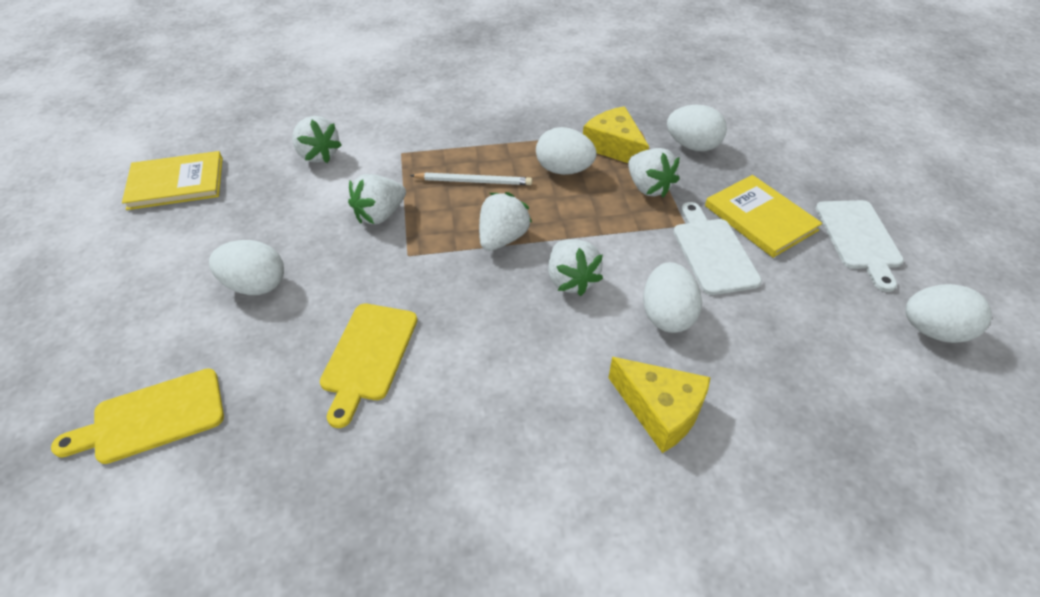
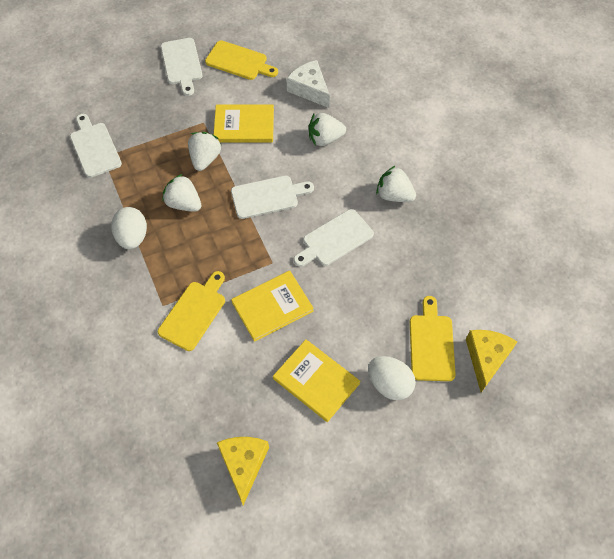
white cheese: none = 0 -> [286,60,330,108] = 1
white cutting board: [673,202,762,295] [815,200,904,292] = 2 -> [70,114,122,178] [161,38,203,96] [231,176,314,219] [294,209,374,267] = 4
white egg: [209,240,284,295] [536,127,597,175] [643,262,702,333] [667,105,727,151] [905,284,992,343] = 5 -> [111,207,147,249] [368,356,416,400] = 2
white pencil: [410,173,532,185] = 1 -> none = 0
white strawberry: [292,116,342,163] [348,174,406,225] [479,192,532,251] [548,239,603,296] [628,148,680,197] = 5 -> [162,174,201,212] [188,132,221,171] [309,113,346,146] [376,166,416,202] = 4
yellow book: [122,151,223,210] [705,175,822,258] = 2 -> [214,105,274,143] [231,271,314,342] [273,339,360,422] = 3
yellow cutting board: [51,368,224,464] [320,304,417,428] = 2 -> [158,271,225,351] [205,40,278,80] [410,296,456,381] = 3

